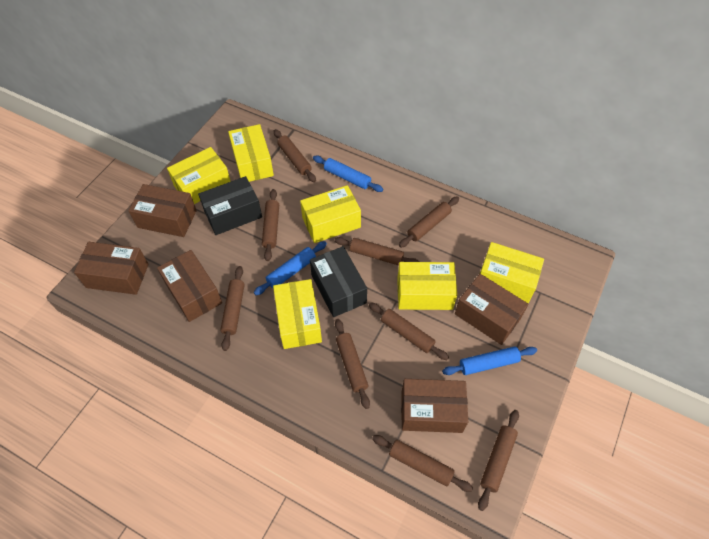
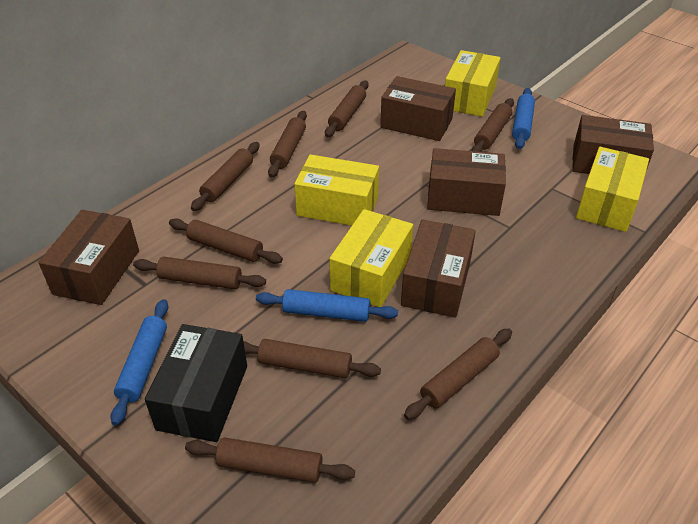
black box: [198,176,262,235] [310,246,367,317] = 2 -> [145,324,247,442] = 1
yellow box: [167,147,231,204] [228,124,274,182] [273,279,322,349] [300,185,361,243] [397,262,457,310] [480,242,544,303] = 6 -> [294,154,379,226] [329,209,413,307] [445,50,501,117] [576,147,649,232] = 4

